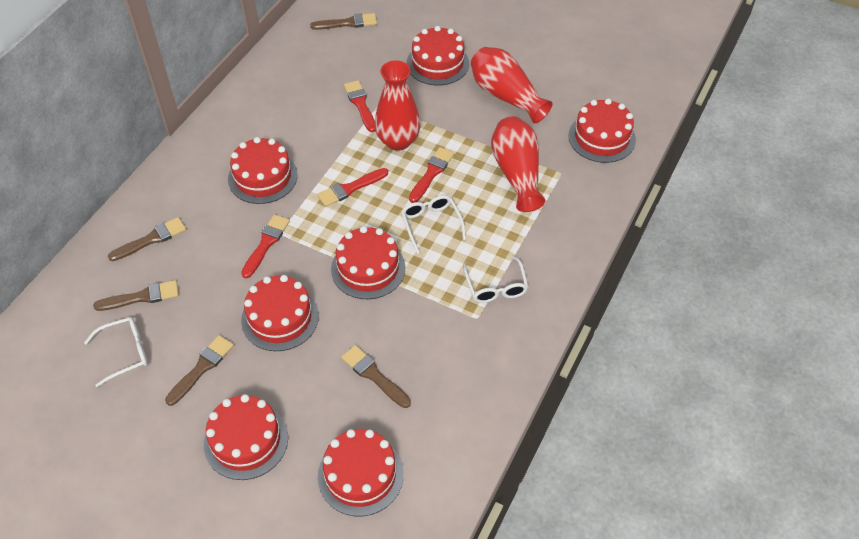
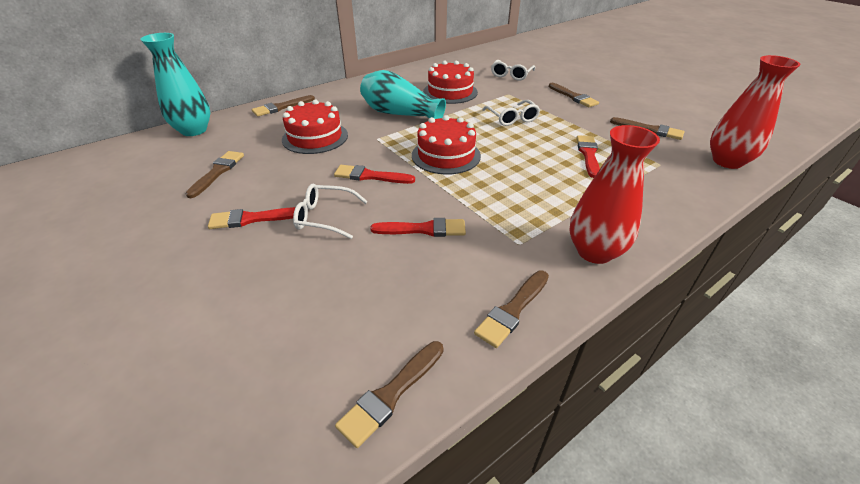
brown brush: [93,280,179,311] [108,217,186,261] [165,335,234,406] [310,13,377,30] [341,345,411,408] = 5 -> [185,151,244,198] [252,95,315,117] [335,341,444,448] [474,271,549,348] [549,83,599,107] [610,117,684,140] = 6
red cake: [204,394,288,480] [228,137,298,204] [241,275,319,351] [318,429,404,516] [331,226,406,299] [407,26,469,86] [568,99,636,163] = 7 -> [282,99,348,154] [412,115,481,175] [423,61,478,104] = 3
red vase: [375,61,421,151] [471,47,553,123] [491,116,545,212] = 3 -> [569,125,660,264] [710,55,800,169] = 2
turquoise vase: none = 0 -> [141,33,210,136] [360,70,446,119] = 2

